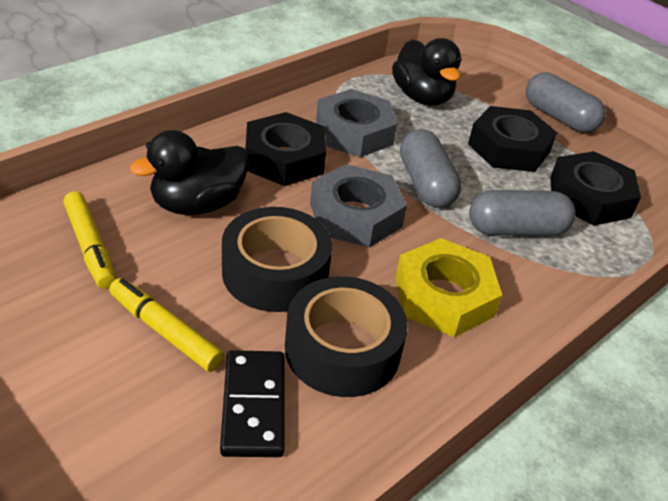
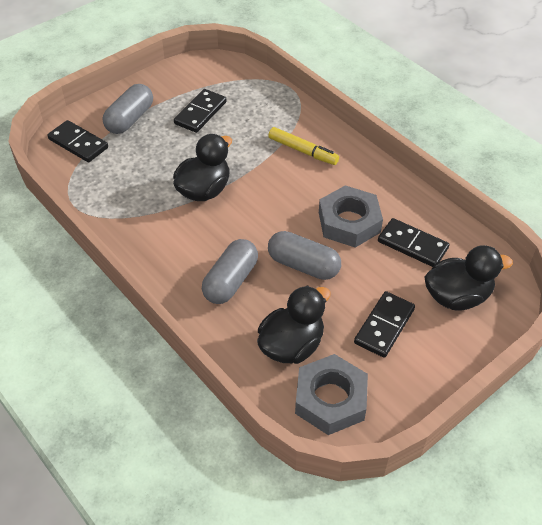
black domino: [220,350,284,457] = 1 -> [47,120,108,162] [174,89,226,133] [354,291,415,358] [378,218,449,267] = 4
black duck: [130,130,249,215] [392,38,462,105] = 2 -> [173,134,232,201] [257,285,331,364] [424,245,513,311] = 3
black nut: [245,112,326,186] [468,106,557,172] [550,151,641,226] = 3 -> none = 0
black tape: [222,207,332,312] [285,276,408,397] = 2 -> none = 0
yellow marker: [63,191,116,289] [109,278,224,372] = 2 -> [268,127,339,165] = 1
yellow nut: [396,238,502,337] = 1 -> none = 0

